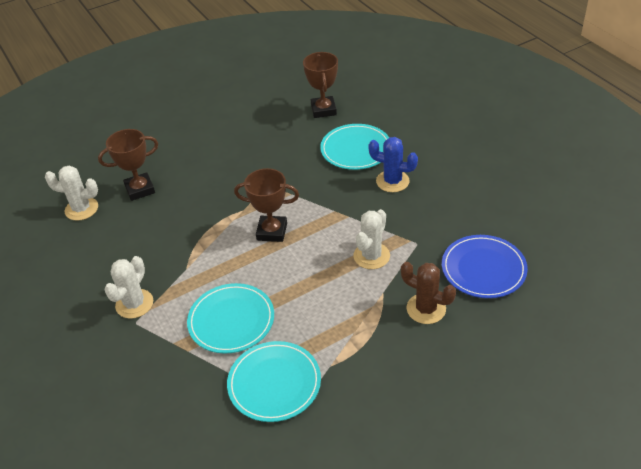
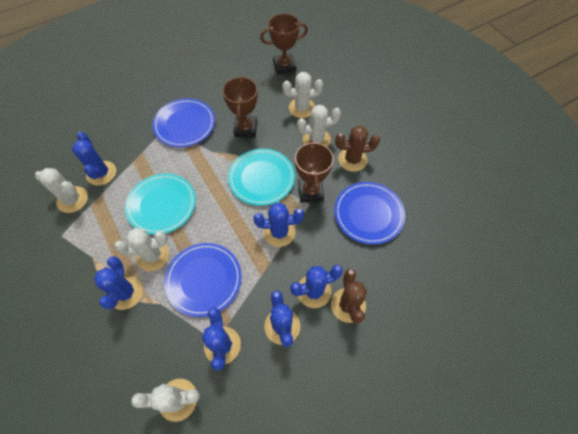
blue cactus: [369,137,418,192] = 1 -> [72,132,116,186] [94,256,143,310] [202,307,241,371] [253,202,304,247] [264,291,300,347] [290,265,343,308] = 6
blue plate: [442,235,528,298] = 1 -> [153,98,215,147] [164,243,242,317] [334,182,405,245] = 3
brown cactus: [401,262,456,324] = 1 -> [331,269,367,323] [335,126,380,172] = 2
turquoise plate: [187,283,274,354] [227,341,321,422] [320,124,389,170] = 3 -> [125,174,196,235] [228,149,295,206] = 2
white cactus: [45,166,98,221] [104,256,153,319] [353,209,390,269] = 3 -> [35,168,88,213] [114,228,169,271] [131,379,200,422] [282,72,323,118] [297,105,341,147] = 5

